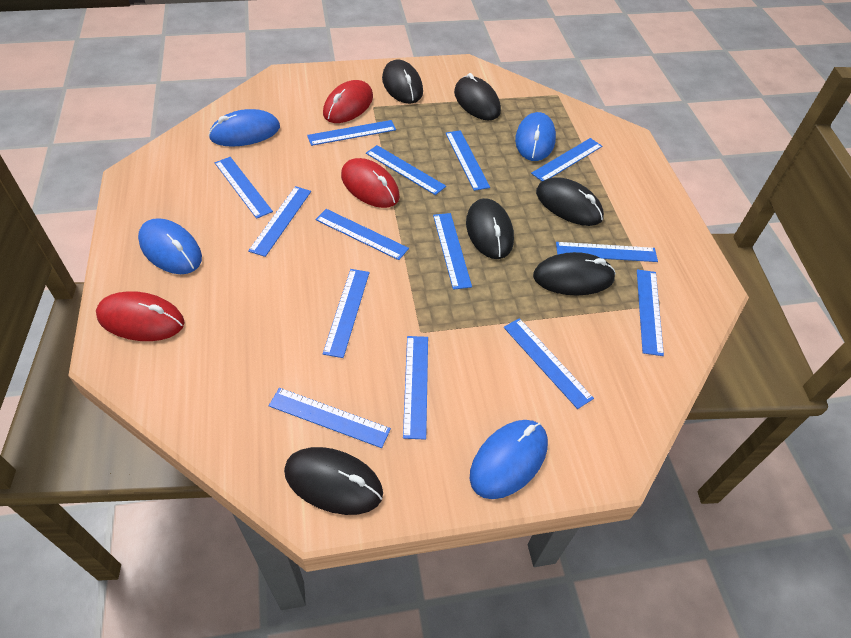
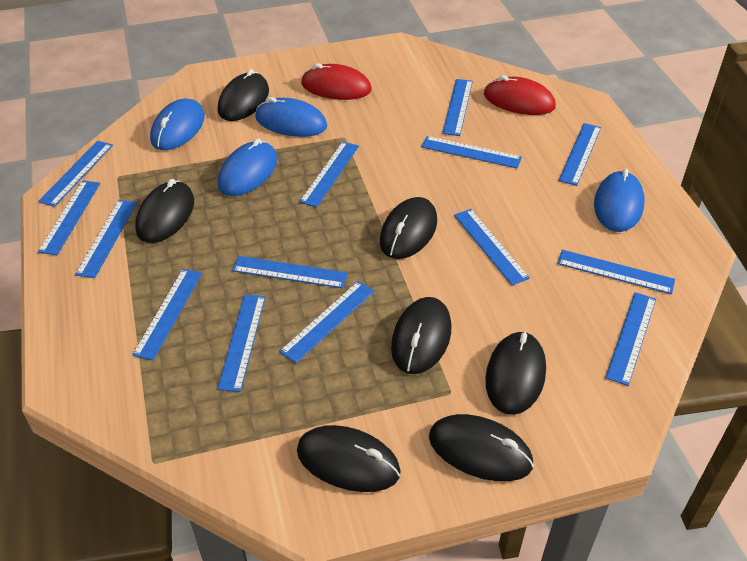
black mouse: [284,447,383,515] [382,60,423,104] [454,73,501,121] [466,198,514,259] [533,252,616,296] [536,177,604,226] = 6 -> [135,179,194,243] [218,69,269,121] [297,425,401,492] [380,197,437,259] [391,297,451,374] [429,414,534,481] [485,331,546,415] = 7
red mouse: [96,291,184,341] [323,80,373,123] [341,158,400,208] = 3 -> [301,63,372,100] [484,75,556,115] = 2

